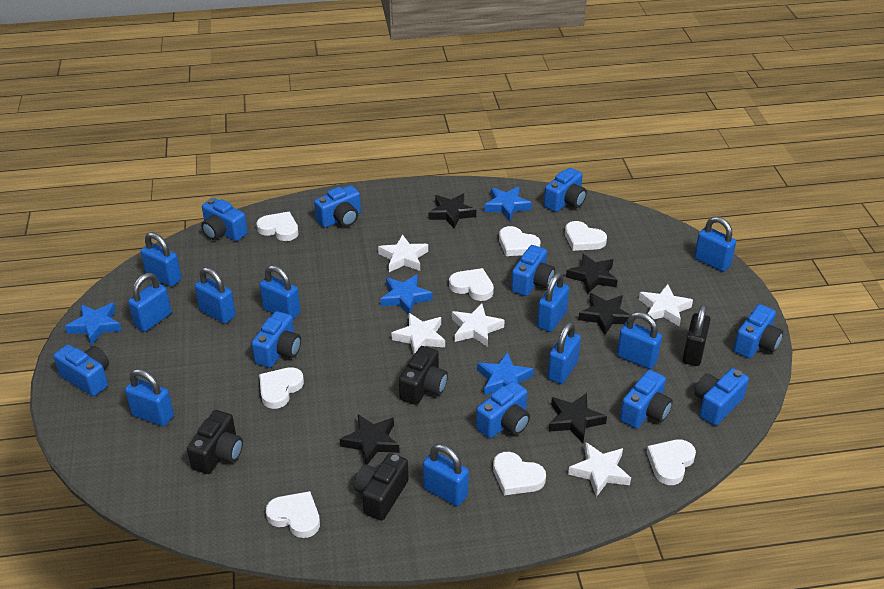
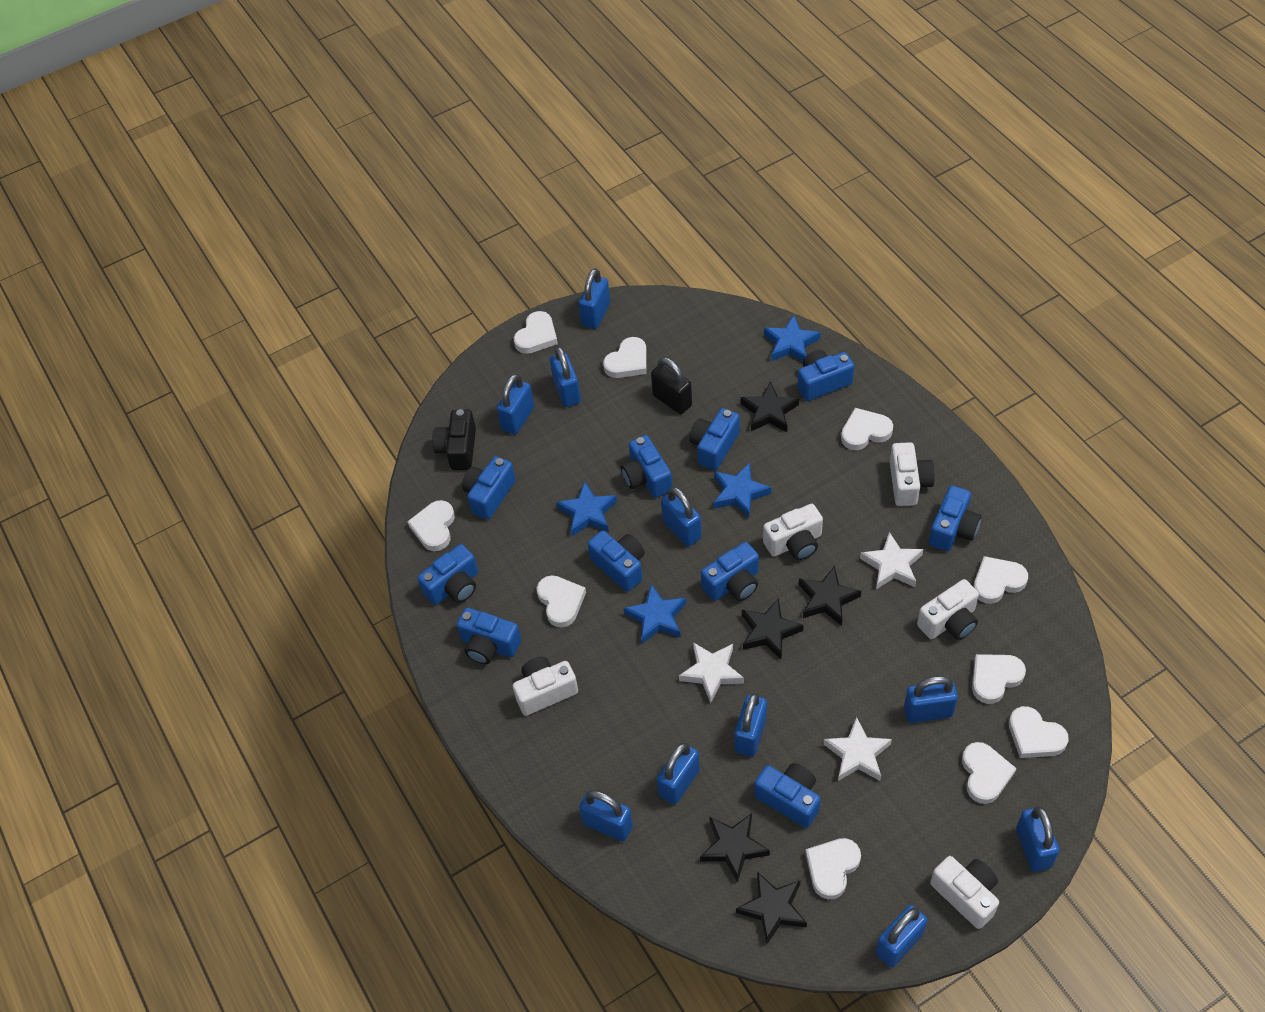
black camera: [187,410,243,474] [354,453,409,520] [399,346,448,405] = 3 -> [432,409,476,470] = 1
white camera: none = 0 -> [512,657,578,716] [763,504,823,560] [890,442,935,506] [917,579,979,640] [930,856,999,929] = 5
white heart: [257,212,299,241] [259,367,304,409] [266,491,320,538] [449,268,494,301] [493,452,546,495] [499,226,540,256] [565,221,607,251] [647,439,696,485] = 8 -> [407,500,455,551] [514,311,558,354] [537,575,586,627] [603,337,647,378] [805,838,861,899] [841,408,893,450] [962,742,1017,804] [972,654,1026,704] [973,556,1028,604] [1009,706,1069,758] = 10
white star: [378,234,428,272] [392,313,445,355] [452,304,505,347] [568,442,631,497] [639,284,693,326] = 5 -> [679,642,744,703] [823,717,892,781] [860,532,923,589] = 3

